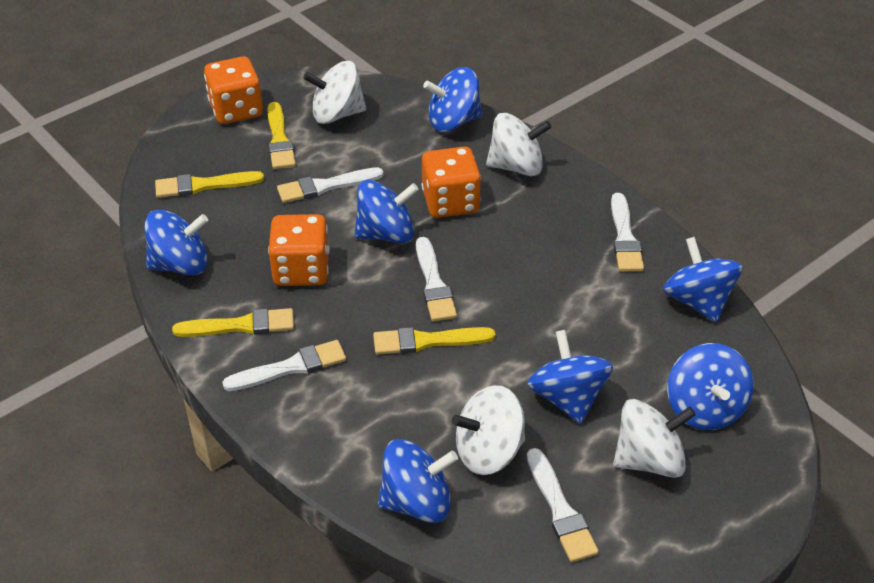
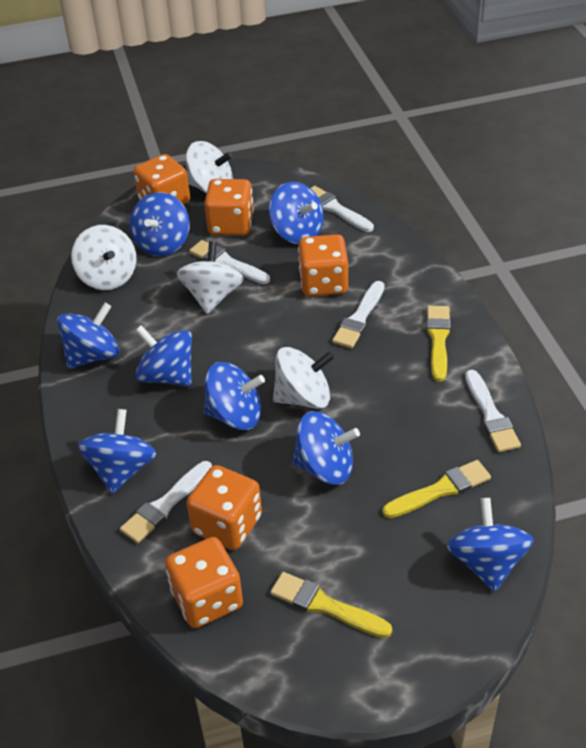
blue spinning top: [144,210,208,275] [354,180,419,243] [378,439,458,523] [423,67,482,132] [527,330,613,424] [663,237,743,322] [667,343,754,430] = 7 -> [57,303,120,369] [78,409,156,494] [130,192,190,256] [135,325,192,386] [204,362,265,430] [269,182,324,244] [292,411,360,485] [447,498,534,592] = 8
orange dice: [204,56,263,124] [268,214,329,286] [422,147,481,218] = 3 -> [134,154,190,205] [165,537,243,628] [186,465,262,550] [204,179,254,235] [298,234,348,296] = 5
yellow brush: [155,171,264,198] [172,308,294,337] [267,102,296,169] [373,327,495,355] = 4 -> [270,572,392,638] [382,460,491,518] [427,306,451,382] = 3

